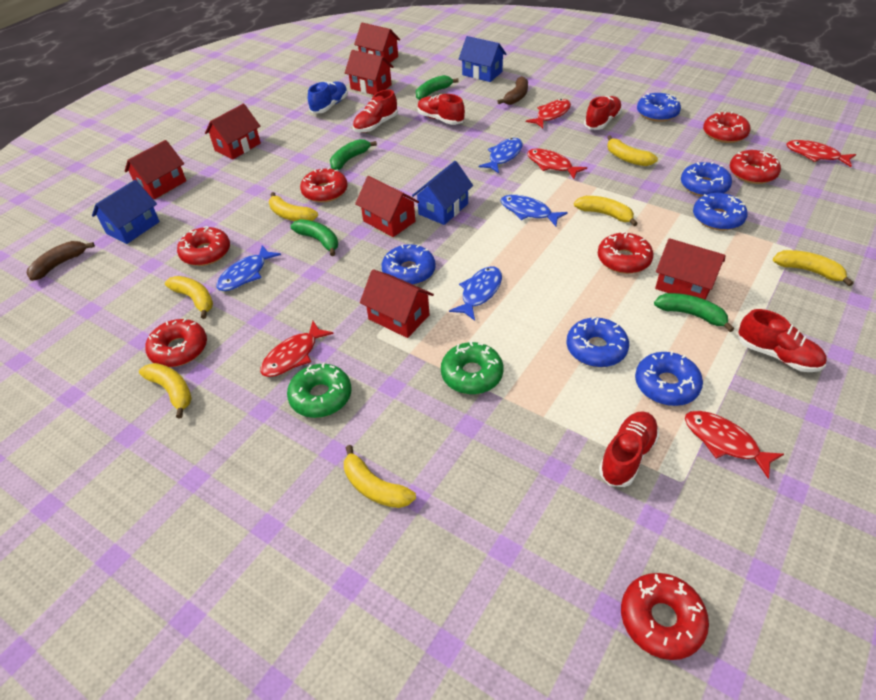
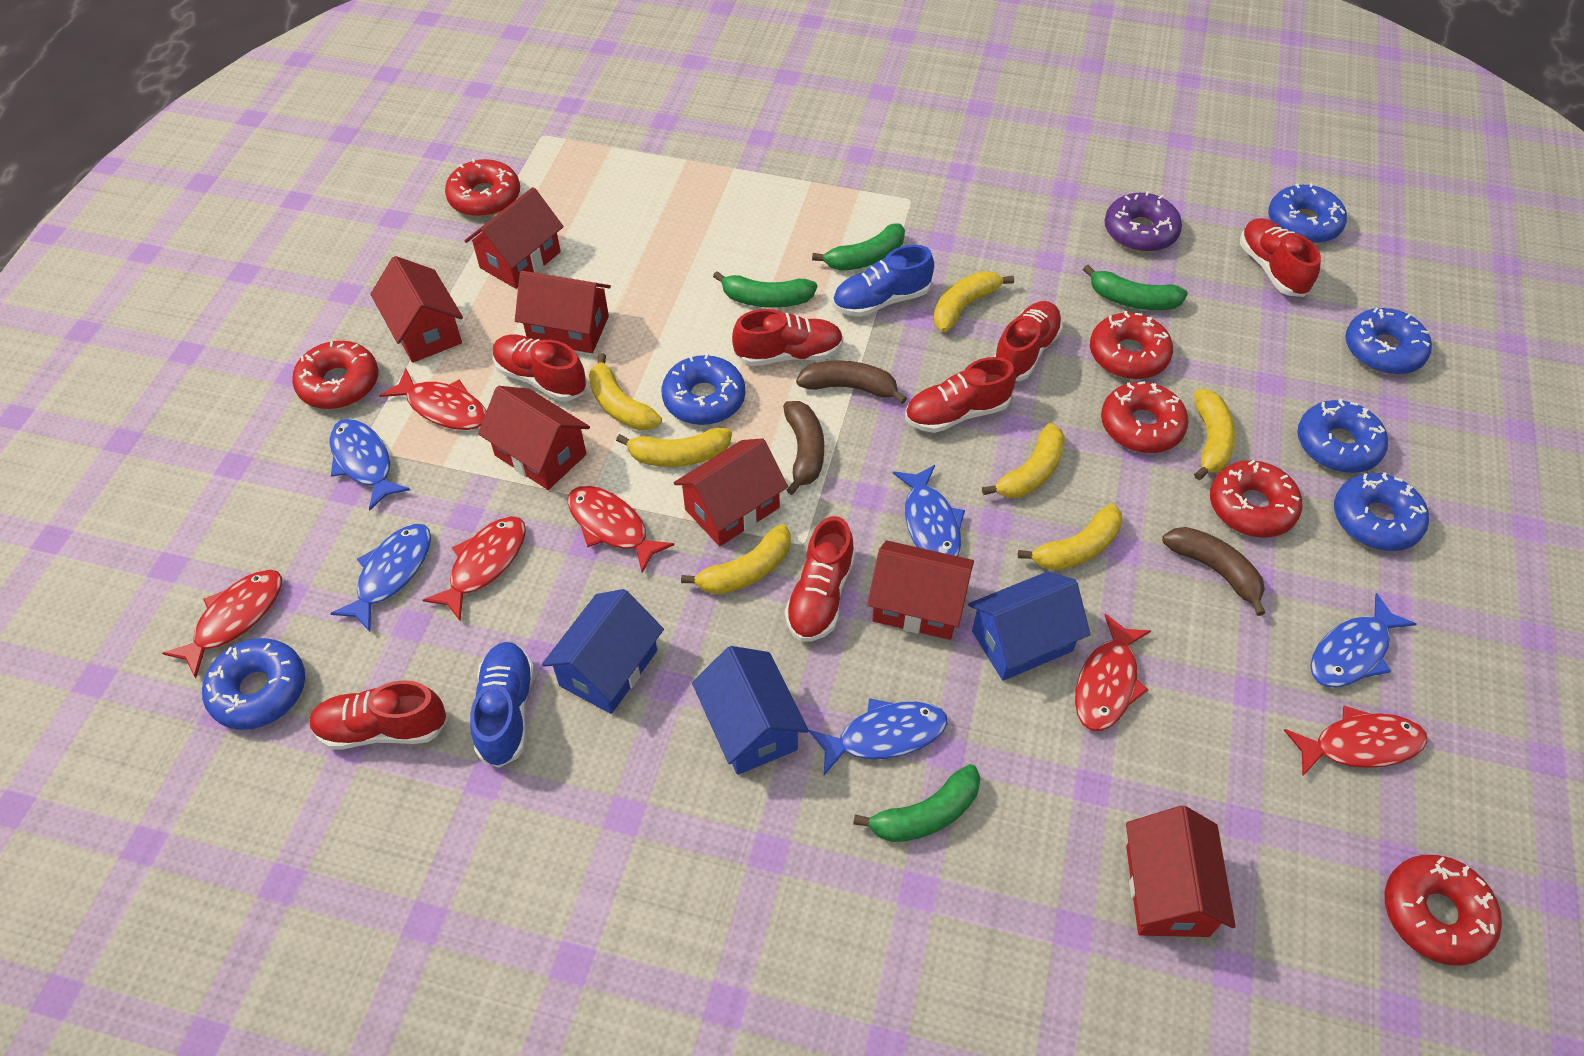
blue fish: [216,245,281,291] [449,266,502,321] [479,138,523,173] [500,195,568,226] = 4 -> [329,419,410,511] [330,524,431,632] [809,698,947,775] [893,465,965,556] [1310,593,1416,687] = 5
blue shoe: [308,81,348,114] = 1 -> [470,642,534,768] [833,245,934,317] = 2
brown banana: [27,241,95,281] [497,76,528,105] = 2 -> [783,401,824,495] [796,361,907,404] [1162,527,1265,616] = 3
green donut: [287,362,351,418] [441,341,503,394] = 2 -> none = 0
purple donut: none = 0 -> [1105,191,1182,252] = 1
red donut: [145,318,207,367] [177,226,230,266] [300,167,348,203] [598,231,654,274] [621,573,709,660] [703,112,750,143] [730,150,781,184] = 7 -> [292,341,378,409] [445,158,520,217] [1090,311,1173,379] [1101,381,1189,453] [1210,460,1302,538] [1385,855,1502,966] = 6
red fish: [260,321,334,377] [526,99,571,128] [527,148,587,179] [685,411,784,479] [786,140,856,167] = 5 -> [162,570,282,678] [380,368,486,430] [423,516,526,621] [568,486,674,573] [1075,614,1151,731] [1284,706,1427,777] = 6
red shoe: [353,90,398,133] [418,94,465,125] [584,96,622,130] [599,411,660,487] [738,309,826,372] = 5 -> [309,680,447,749] [493,335,587,401] [732,309,843,366] [785,516,855,642] [905,357,1016,433] [994,301,1063,381] [1240,218,1321,297] = 7

